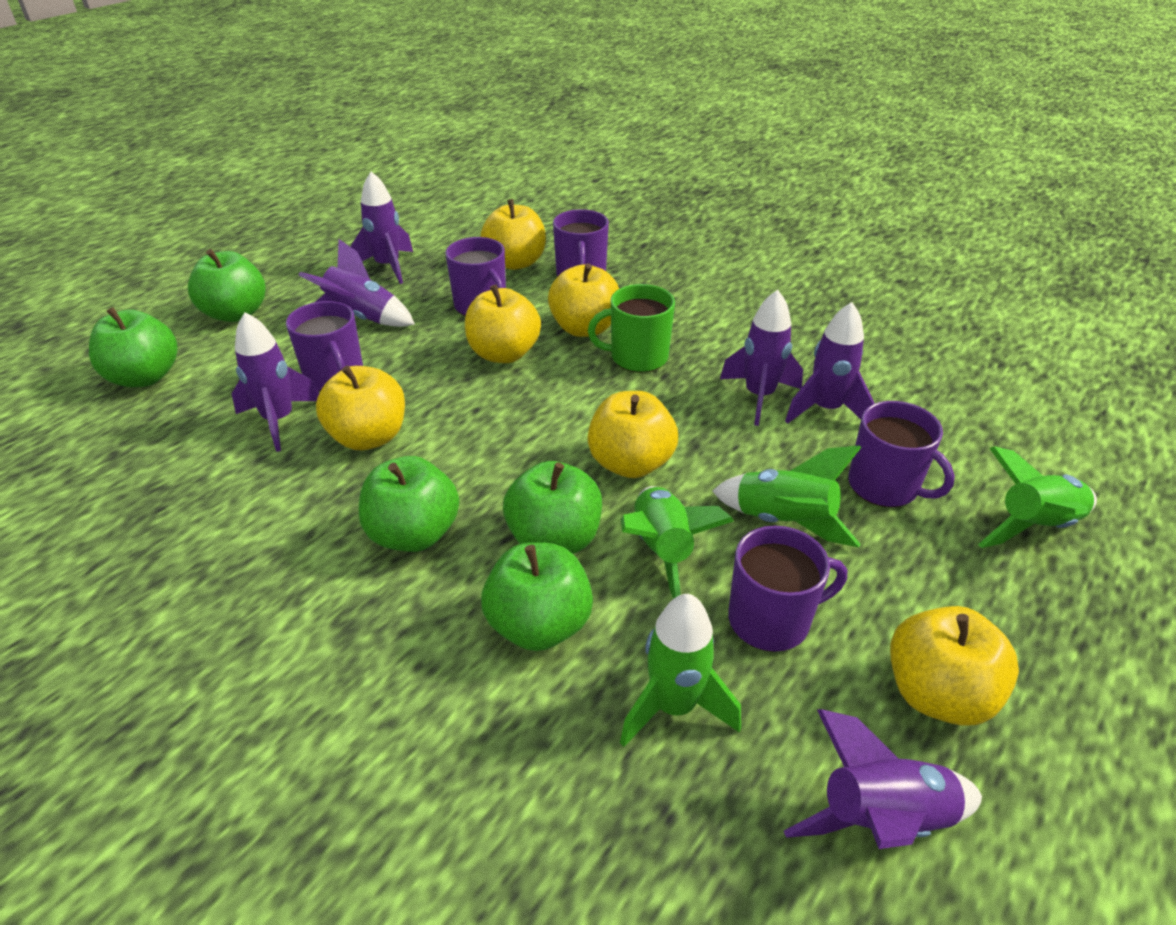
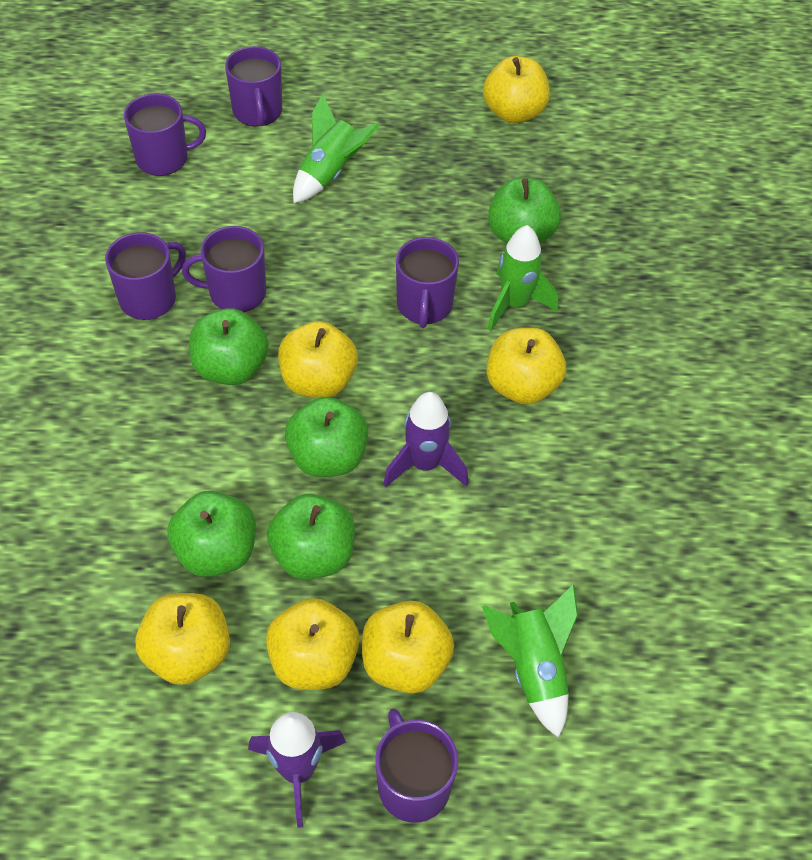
green mug: [588,284,675,373] = 1 -> none = 0
green rocket: [620,594,741,747] [621,486,734,599] [712,445,861,547] [978,446,1097,548] = 4 -> [293,94,379,203] [482,585,578,738] [488,225,558,331] = 3
purple mug: [286,301,363,391] [445,237,506,316] [553,209,609,276] [728,526,847,652] [848,401,955,507] = 5 -> [105,232,186,320] [124,94,206,176] [182,226,266,312] [225,46,282,126] [375,708,458,823] [396,237,459,328] = 6
purple rocket: [232,312,320,452] [299,239,415,327] [350,172,413,284] [720,290,803,426] [784,709,982,849] [785,302,875,424] = 6 -> [248,712,346,828] [383,392,469,487] = 2

